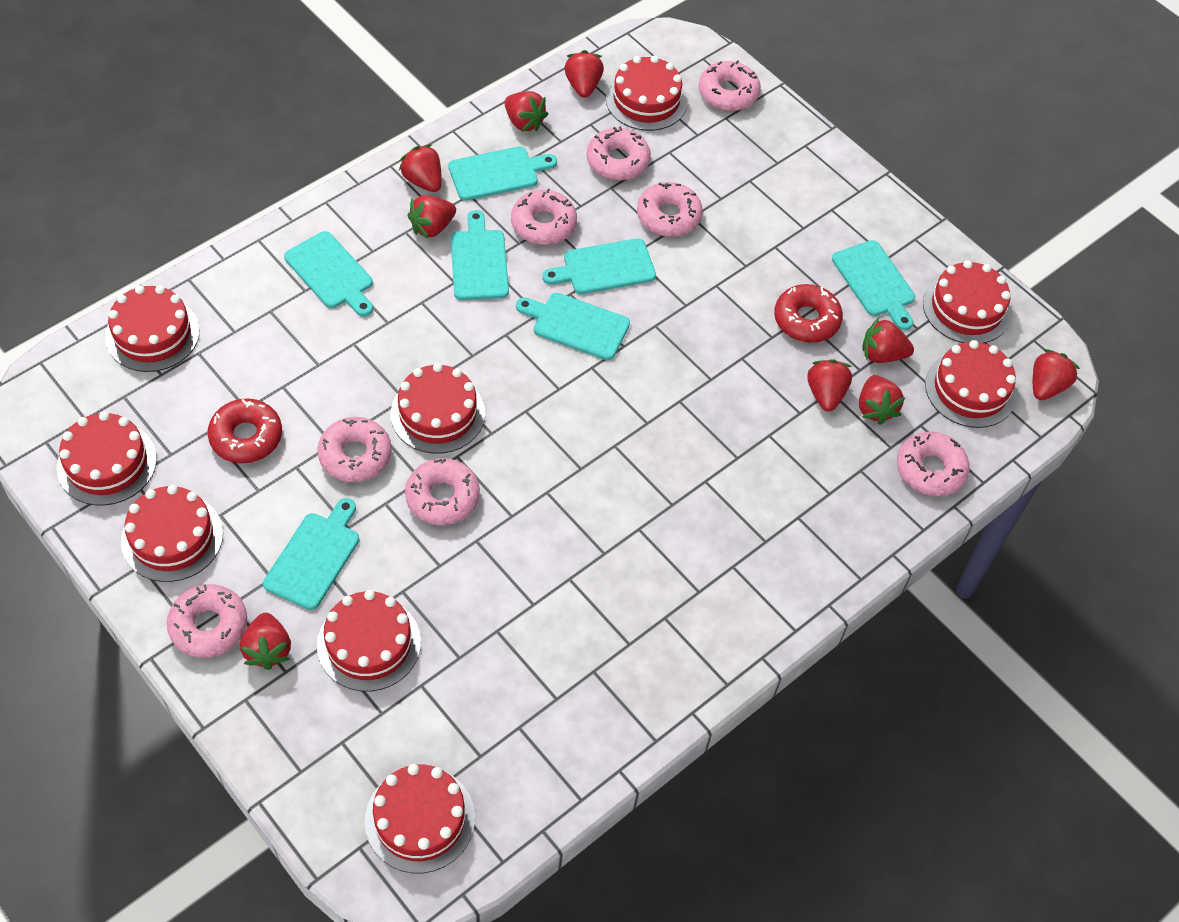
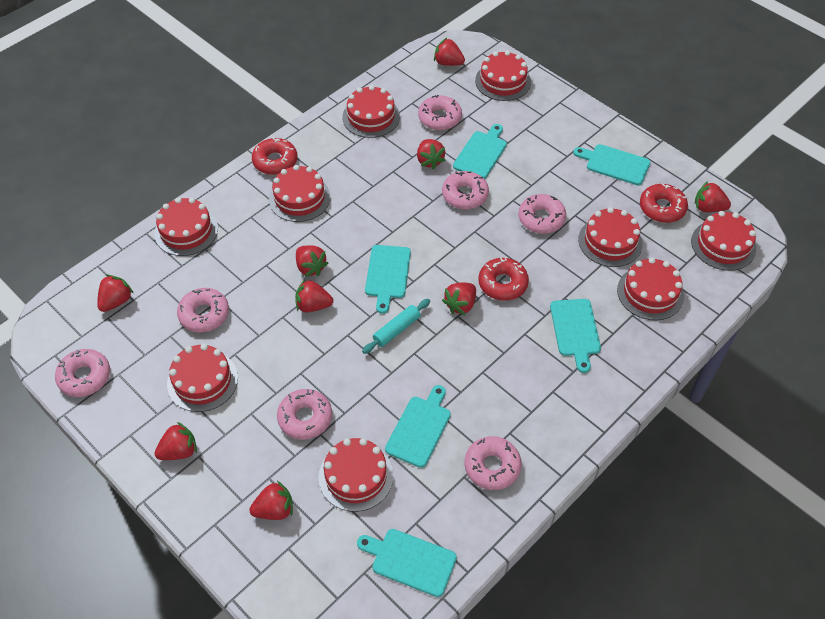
pink donut: [167,584,247,658] [317,417,392,482] [405,458,480,525] [511,189,577,245] [587,126,651,180] [637,182,703,237] [699,60,761,111] [897,431,970,496] = 8 -> [55,349,110,397] [177,288,229,332] [277,389,332,440] [418,95,462,130] [442,171,489,209] [464,436,521,490] [518,194,566,234] = 7
red donut: [208,398,282,463] [774,284,843,343] = 2 -> [252,138,297,175] [478,257,529,301] [640,183,688,223] = 3
turquoise cutting board: [263,498,359,610] [284,231,373,316] [448,146,557,201] [451,210,509,300] [516,293,630,360] [542,238,656,294] [832,240,915,330] = 7 -> [357,529,457,597] [365,245,411,314] [385,385,451,468] [453,124,507,179] [550,299,601,373] [573,144,650,185] = 6
turquoise rolling pin: none = 0 -> [362,299,430,354] = 1

